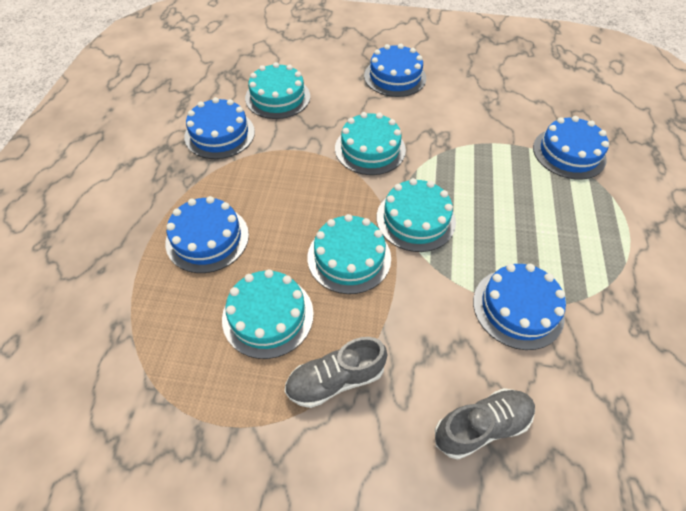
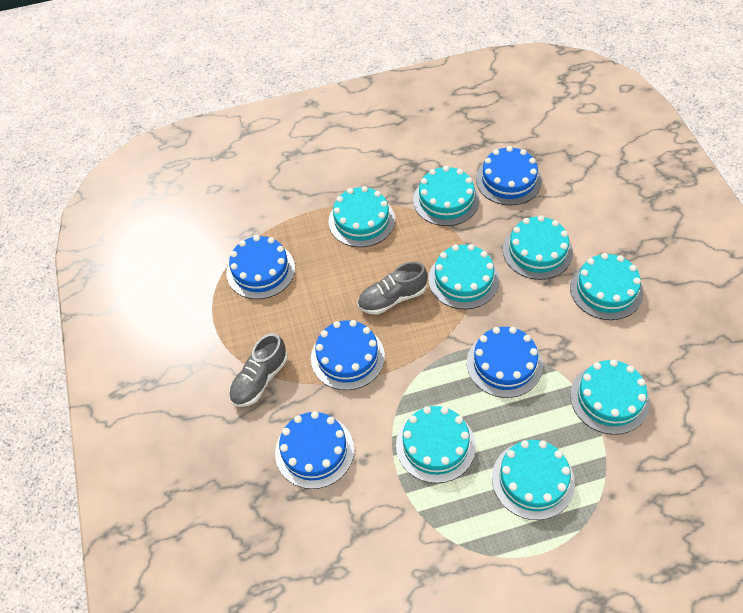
turquoise cake: [222,269,314,359] [245,62,310,119] [307,214,391,294] [335,112,406,175] [377,178,456,252] = 5 -> [328,186,395,247] [396,406,476,483] [413,166,479,226] [428,244,499,309] [492,440,575,520] [503,215,573,280] [570,253,643,320] [570,359,650,435] = 8

